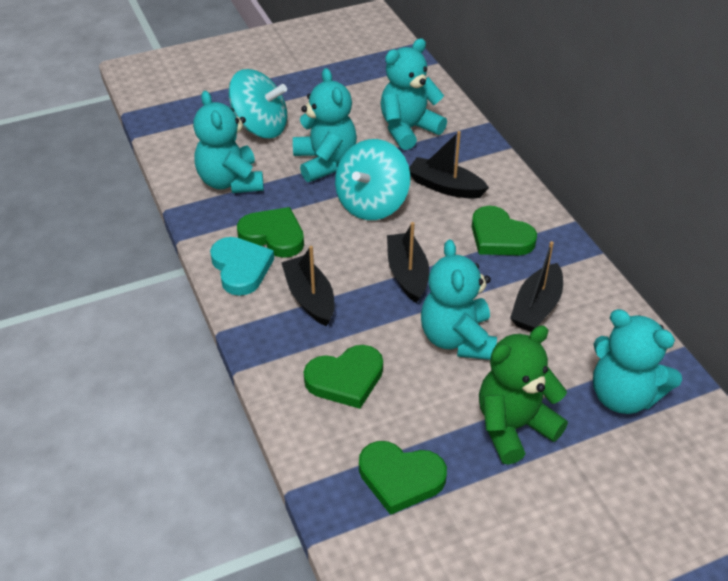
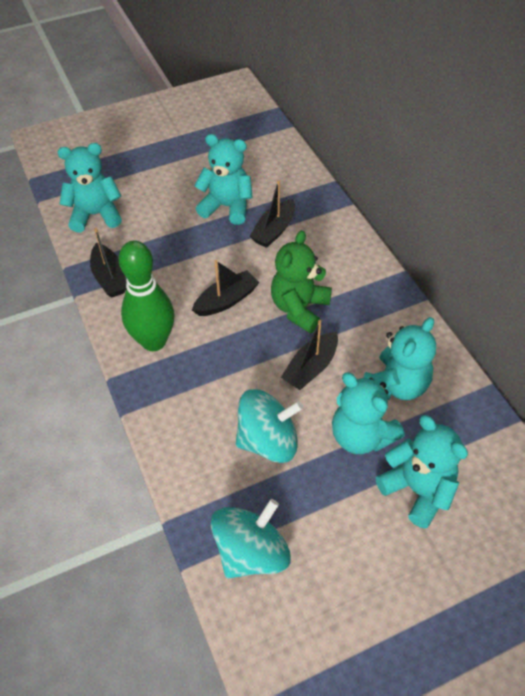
green bowling pin: none = 0 -> [119,241,174,351] = 1
green heart: [237,207,304,258] [304,345,383,409] [359,441,447,515] [472,206,537,256] = 4 -> none = 0
turquoise heart: [210,237,274,296] = 1 -> none = 0

